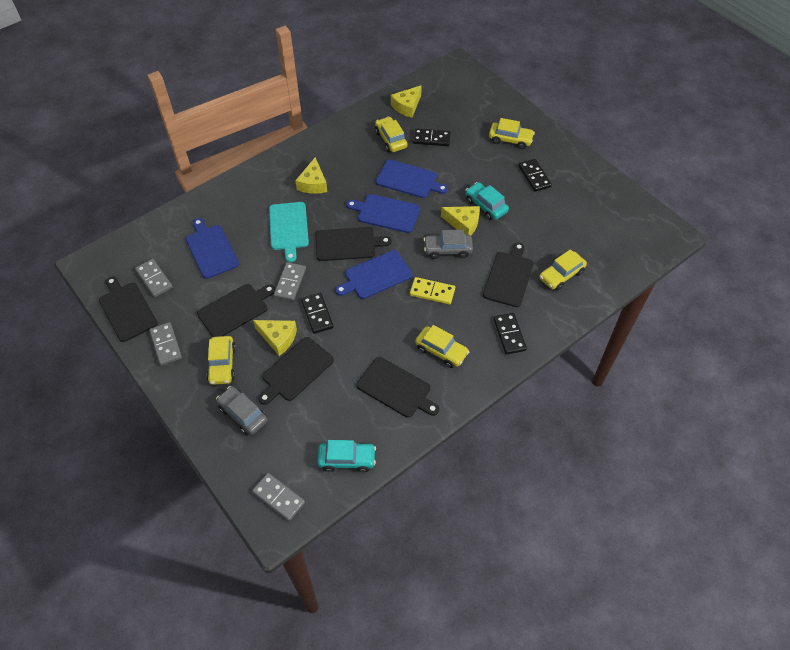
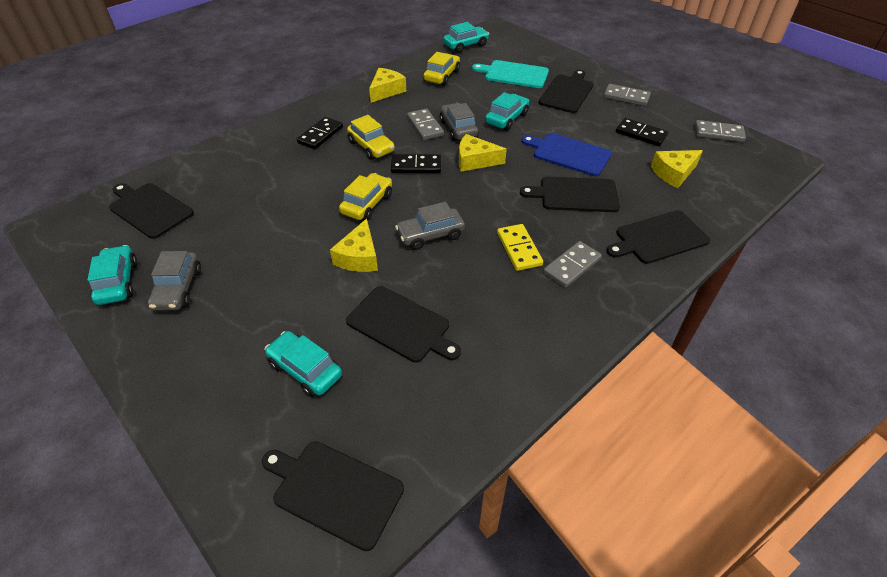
black domino: [301,293,334,334] [412,128,451,146] [493,313,527,355] [518,159,552,192] = 4 -> [297,117,343,149] [391,154,441,173] [616,118,668,146] = 3
blue cutting board: [186,218,239,279] [335,250,413,299] [346,194,420,233] [376,160,448,198] = 4 -> [521,133,612,176] = 1
grey car: [216,386,268,435] [423,230,473,259] = 2 -> [148,251,201,311] [395,202,465,250] [440,103,479,141] = 3
turquoise car: [317,440,376,472] [465,182,509,220] = 2 -> [87,245,137,305] [265,331,342,397] [443,22,489,53] [485,92,529,130] = 4
yellow car: [206,336,236,385] [375,116,408,152] [415,325,469,368] [489,118,535,149] [539,249,587,291] = 5 -> [339,173,392,221] [347,115,395,160] [423,52,460,86] = 3

